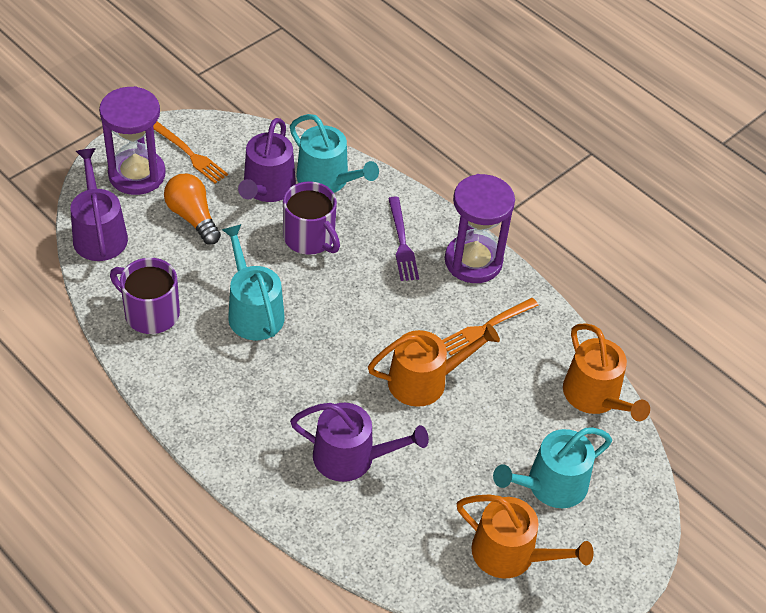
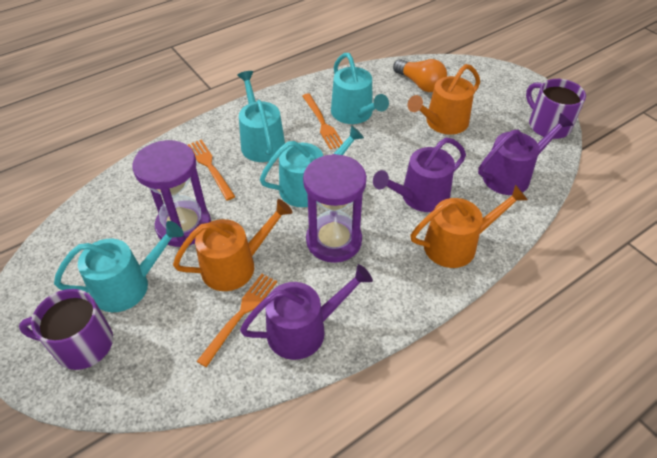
orange fork: [153,121,228,184] [442,298,539,356] = 2 -> [188,140,236,201] [197,274,277,367] [302,93,343,150] = 3
purple fork: [388,196,419,281] = 1 -> none = 0
turquoise watering can: [222,224,285,340] [290,114,379,193] [493,427,612,508] = 3 -> [54,221,184,312] [237,71,285,162] [260,125,364,207] [331,53,389,124] = 4

